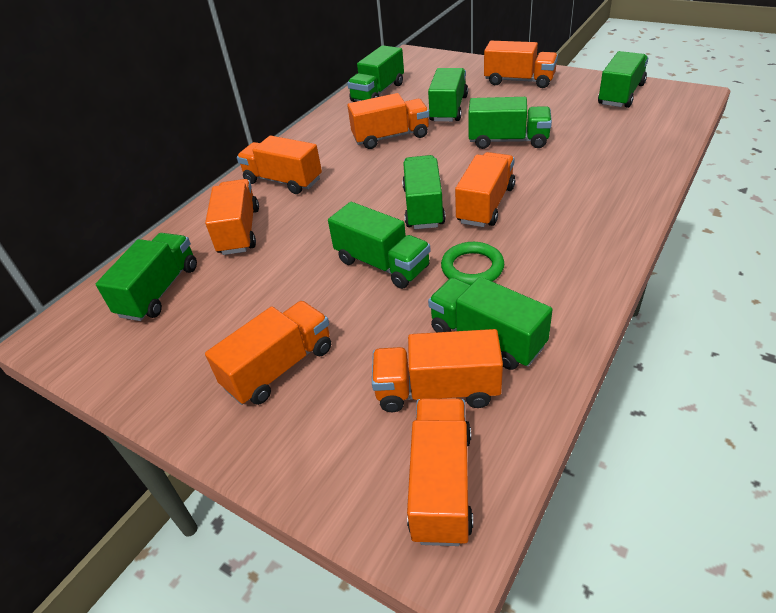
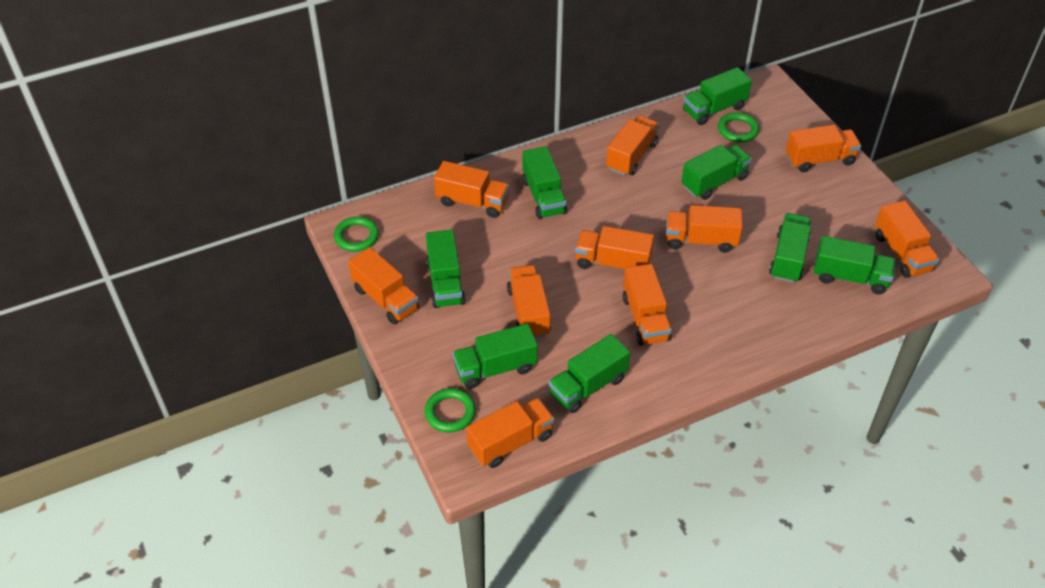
green ring: [441,242,504,285] = 1 -> [334,217,379,252] [425,388,476,433] [718,112,759,142] = 3
orange truck: [205,179,259,255] [205,301,331,405] [237,136,322,194] [347,93,429,149] [372,329,503,412] [407,398,473,546] [455,152,515,227] [484,41,558,88] = 8 -> [348,247,419,324] [434,161,509,218] [466,398,554,468] [507,265,551,338] [575,226,654,269] [606,115,659,176] [623,264,672,346] [666,205,743,253] [786,125,861,172] [875,201,939,278] = 10

